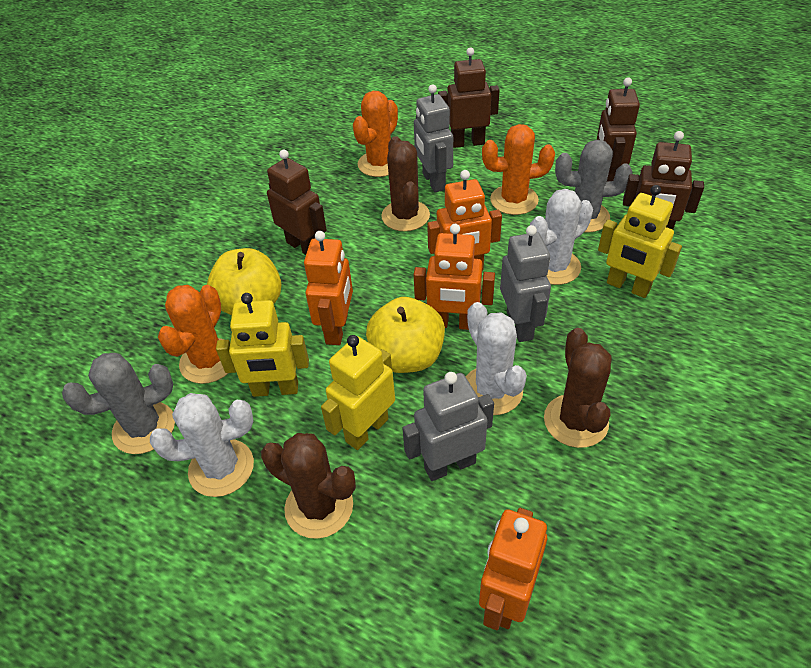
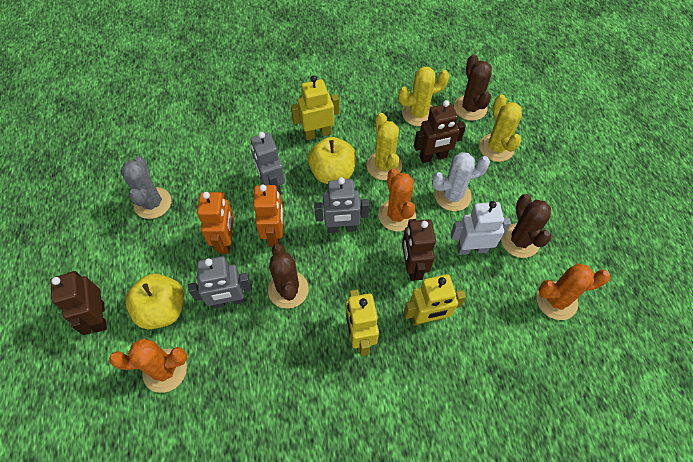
brown robot: [267,149,327,255] [438,47,500,148] [597,78,640,182] [623,131,704,230] = 4 -> [50,271,107,335] [402,219,436,281] [414,100,466,163] = 3
grey cactus: [62,353,175,454] [555,140,633,233] = 2 -> [121,156,171,219] = 1
orange robot: [304,231,353,345] [414,224,495,330] [427,170,502,271] [479,508,547,630] = 4 -> [197,192,234,254] [253,184,284,247] = 2
white cactus: [150,393,254,497] [466,302,527,415] [530,189,593,285] = 3 -> [432,152,490,211] = 1
white robot: none = 0 -> [451,201,511,255] = 1
yellow cactus: none = 0 -> [367,113,402,180] [398,67,450,126] [479,95,522,162] = 3

